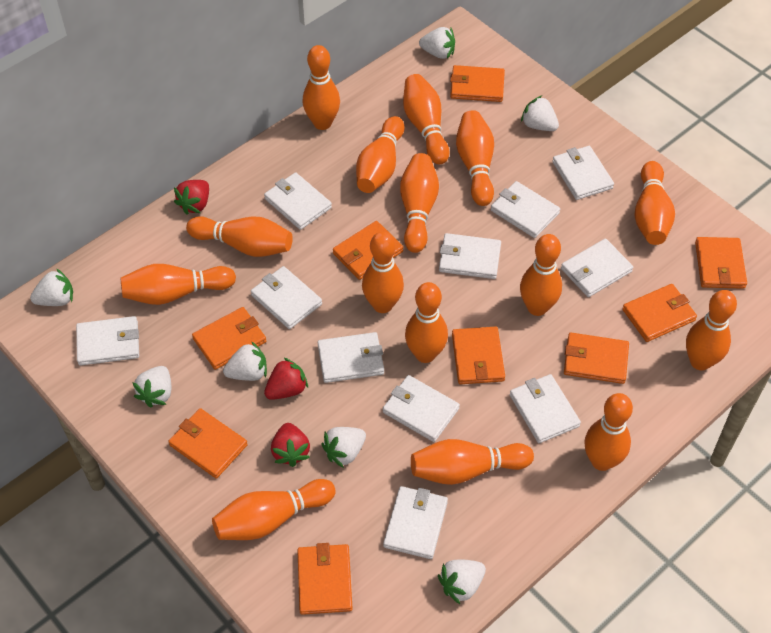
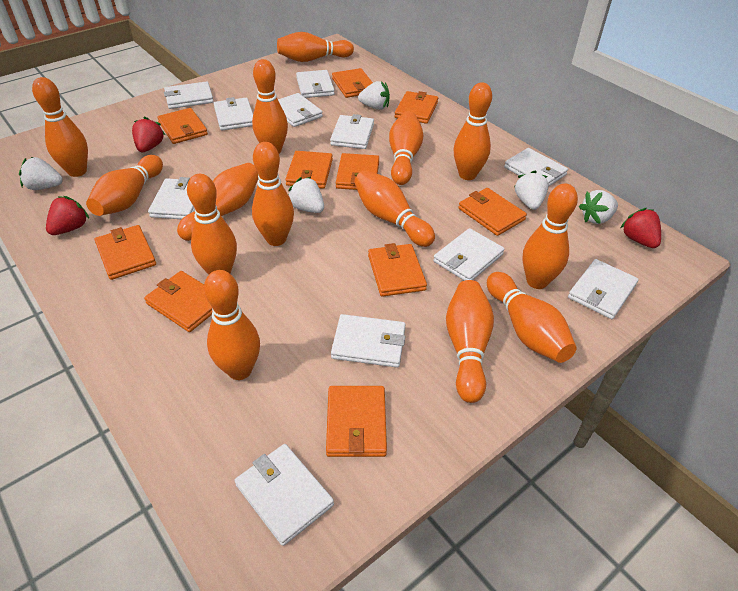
orange bowling pin: [121,264,236,305] [186,216,293,257] [212,479,336,540] [303,45,340,130] [356,116,405,193] [362,231,404,313] [400,153,439,253] [403,74,449,164] [405,282,448,363] [411,439,534,485] [456,110,494,206] [520,234,562,316] [584,393,633,471] [635,161,675,245] [686,290,737,370] = 15 -> [32,77,88,177] [86,155,163,216] [177,163,258,241] [187,174,237,275] [204,270,260,380] [252,59,288,154] [252,142,294,246] [277,32,354,62] [354,170,435,247] [389,111,423,185] [446,280,494,403] [454,82,492,180] [487,272,577,363] [522,183,578,289] = 14
orange wallet: [168,408,248,479] [192,307,266,370] [297,543,353,615] [333,221,403,280] [450,65,505,102] [452,326,505,384] [564,333,629,384] [622,284,697,342] [695,237,747,289] = 9 -> [95,225,156,280] [144,271,212,332] [157,108,208,144] [285,151,333,189] [326,386,387,457] [332,68,373,98] [336,153,379,190] [368,243,427,297] [394,91,438,124] [458,188,527,236] = 10
white strawberry: [30,268,73,306] [133,366,171,408] [223,341,267,381] [322,427,366,468] [419,27,455,59] [438,560,486,604] [521,95,559,131] = 7 -> [19,157,63,190] [288,177,324,213] [358,81,390,110] [514,171,549,210] [579,190,618,224] = 5

